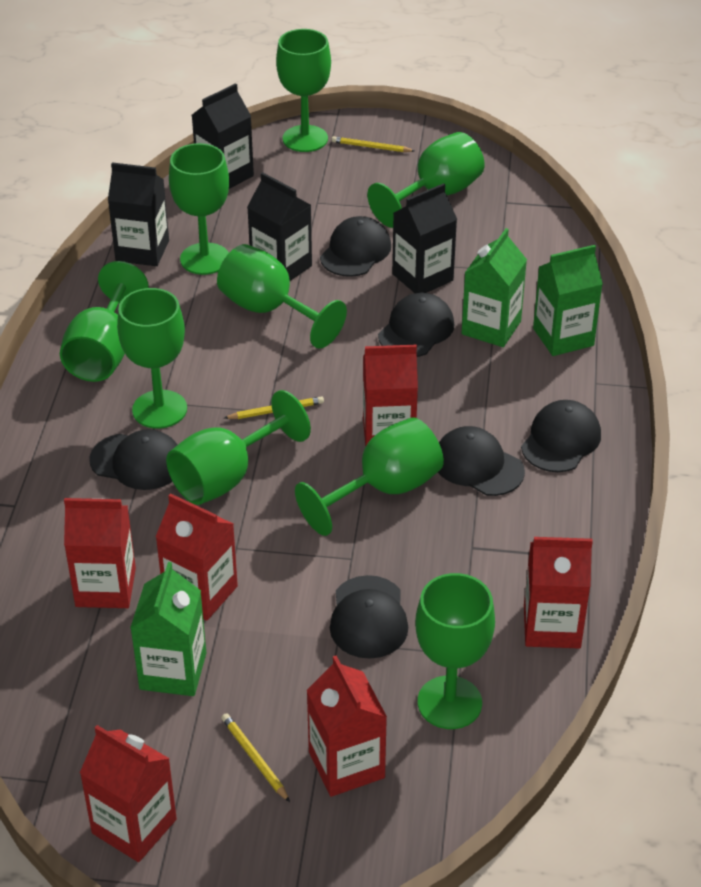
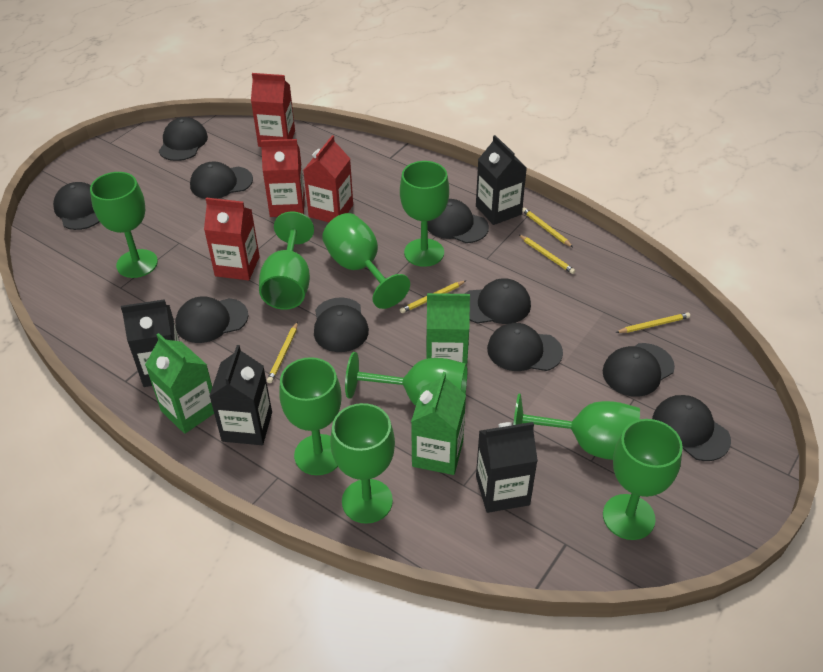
black cap: [90,429,178,490] [320,216,391,277] [330,575,408,659] [378,293,454,357] [438,426,525,496] [521,400,601,472] = 6 -> [53,182,100,230] [159,117,208,161] [175,296,248,343] [190,162,253,199] [314,298,369,352] [428,199,489,243] [465,278,531,324] [487,323,563,371] [603,343,675,397] [652,395,731,461] = 10
red carton: [64,498,136,608] [80,725,177,862] [156,493,238,621] [307,656,387,797] [363,345,418,447] [524,537,593,648] = 6 -> [204,197,260,281] [251,73,295,147] [261,139,305,217] [303,135,353,222] = 4
yellow pencil: [221,713,290,802] [224,396,324,419] [332,136,415,152] = 3 -> [267,322,298,383] [400,281,466,313] [518,234,575,274] [522,208,573,247] [615,313,690,333] = 5

